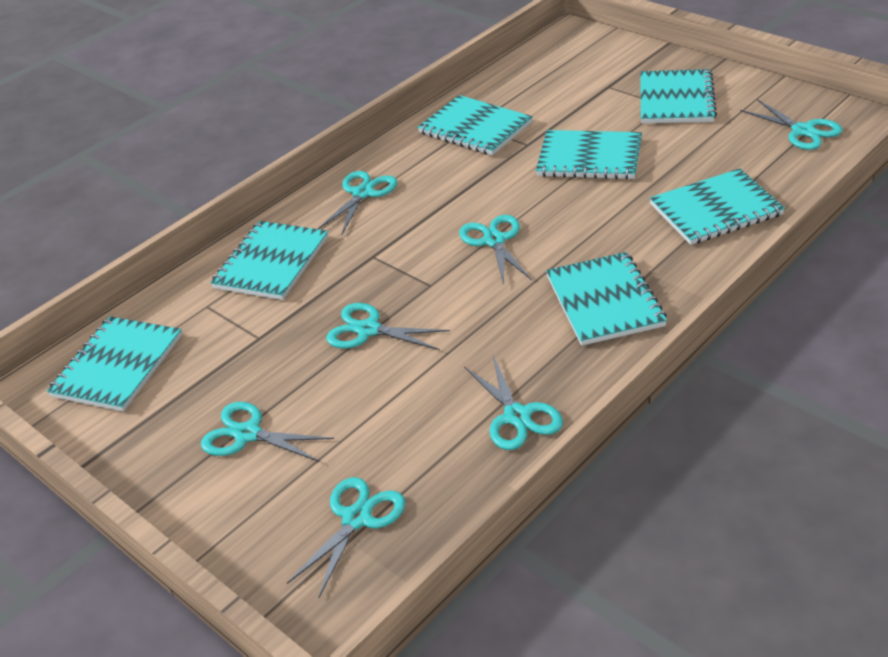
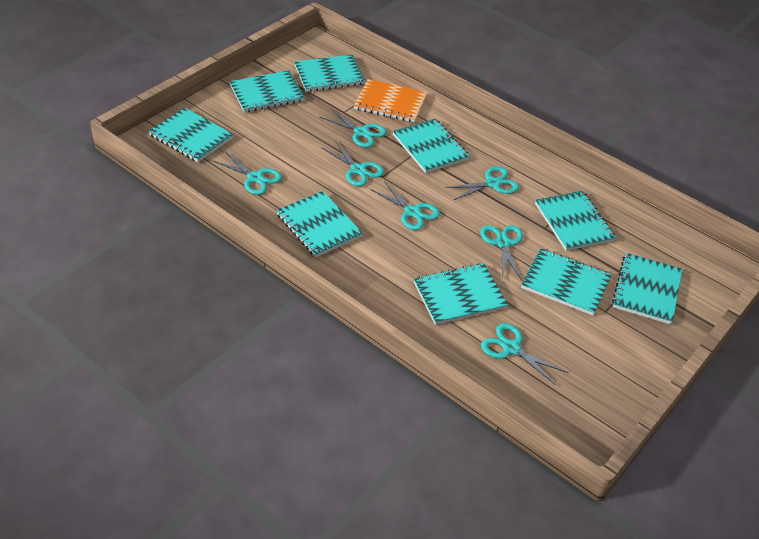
orange notebook: none = 0 -> [354,79,428,123] = 1
turquoise notebook: [47,316,182,412] [210,221,328,300] [418,95,533,155] [536,130,642,179] [546,252,667,346] [640,69,717,123] [650,169,785,245] = 7 -> [148,108,234,162] [230,71,305,112] [276,191,363,257] [294,55,366,92] [393,119,470,173] [414,263,508,325] [521,248,612,316] [535,191,616,251] [612,253,683,324] = 9

